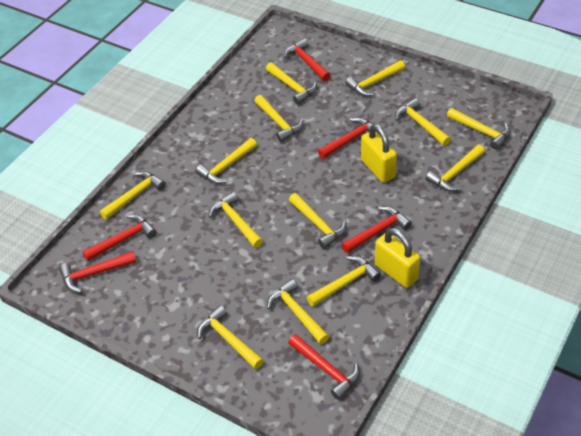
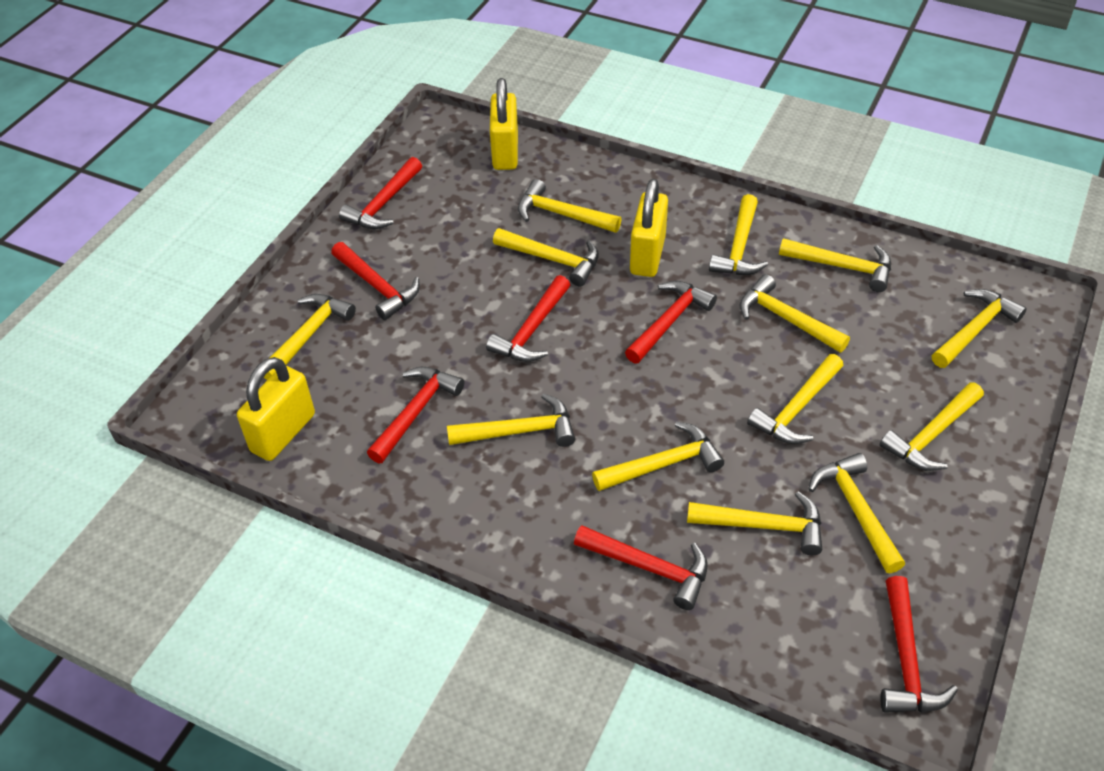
red hammer: [59,251,136,293] [82,215,156,261] [284,39,331,81] [288,334,360,400] [318,117,379,159] [342,206,412,253] = 6 -> [331,242,420,320] [339,157,422,229] [367,367,464,463] [486,275,570,362] [574,525,708,610] [625,281,717,363] [881,576,958,713] = 7
yellow padlock: [361,124,397,183] [375,228,420,288] = 2 -> [237,357,315,461] [490,78,518,170] [630,179,668,277] = 3

